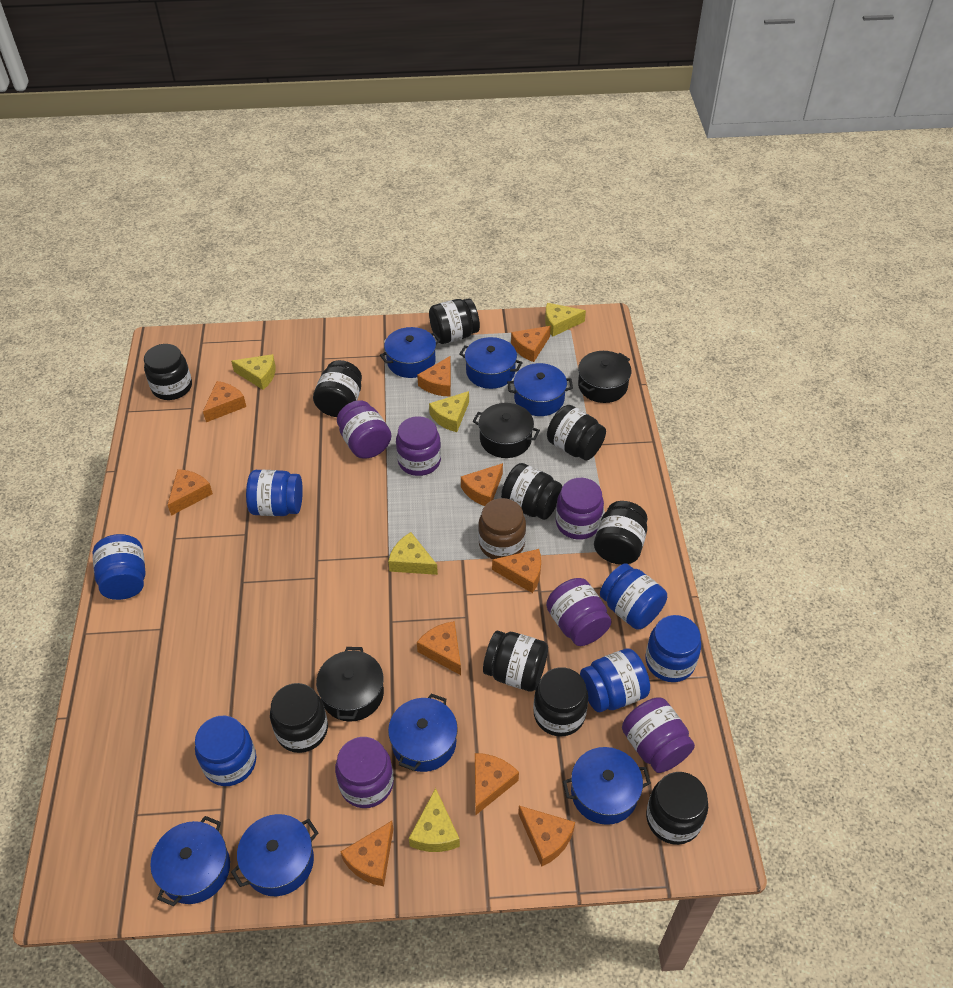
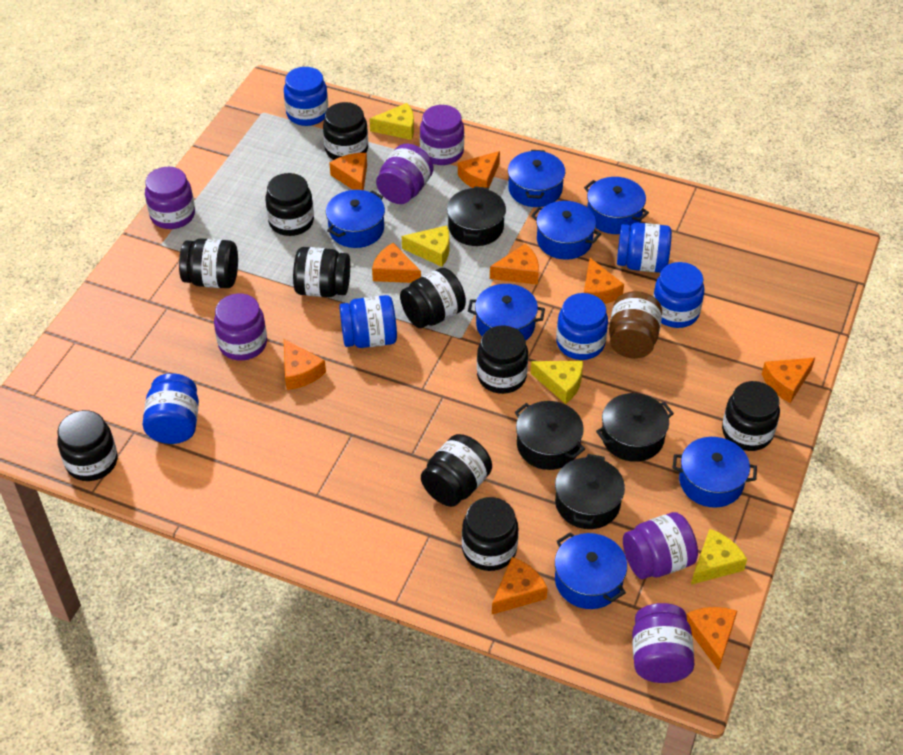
black pot: [316,647,384,722] [473,403,540,458] [578,351,631,403] = 3 -> [447,186,506,246] [515,401,585,470] [555,454,625,529] [596,393,674,462] = 4
orange cheese: [168,469,213,516] [203,381,246,422] [341,821,393,886] [417,356,451,397] [417,621,461,675] [461,463,503,506] [475,753,519,815] [492,549,541,593] [511,326,551,362] [518,806,575,867] = 10 -> [284,339,326,390] [329,153,367,190] [372,243,421,283] [458,151,500,188] [490,243,539,285] [492,557,548,614] [584,258,624,304] [686,607,737,671] [762,358,815,403] = 9
yellow cheese: [231,354,276,390] [388,532,438,575] [409,788,460,852] [429,391,469,432] [545,303,586,336] = 5 -> [369,103,414,140] [402,225,450,267] [531,361,583,404] [691,529,747,585] = 4

